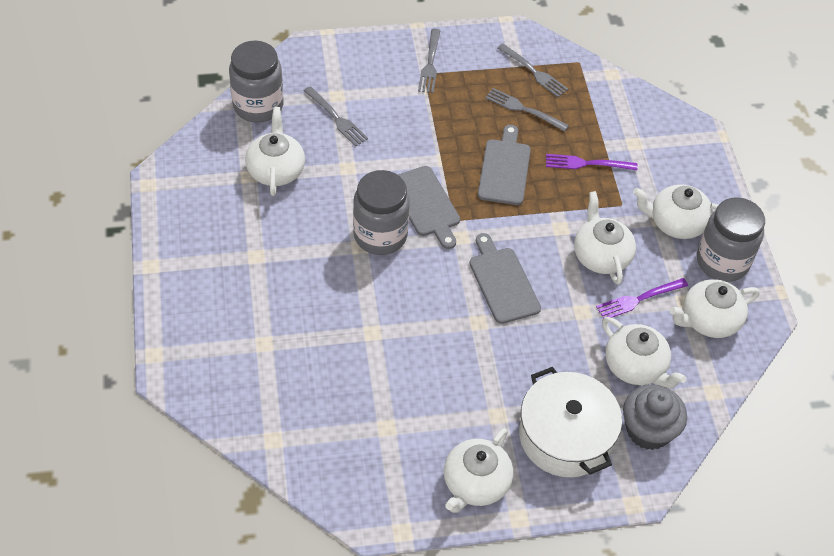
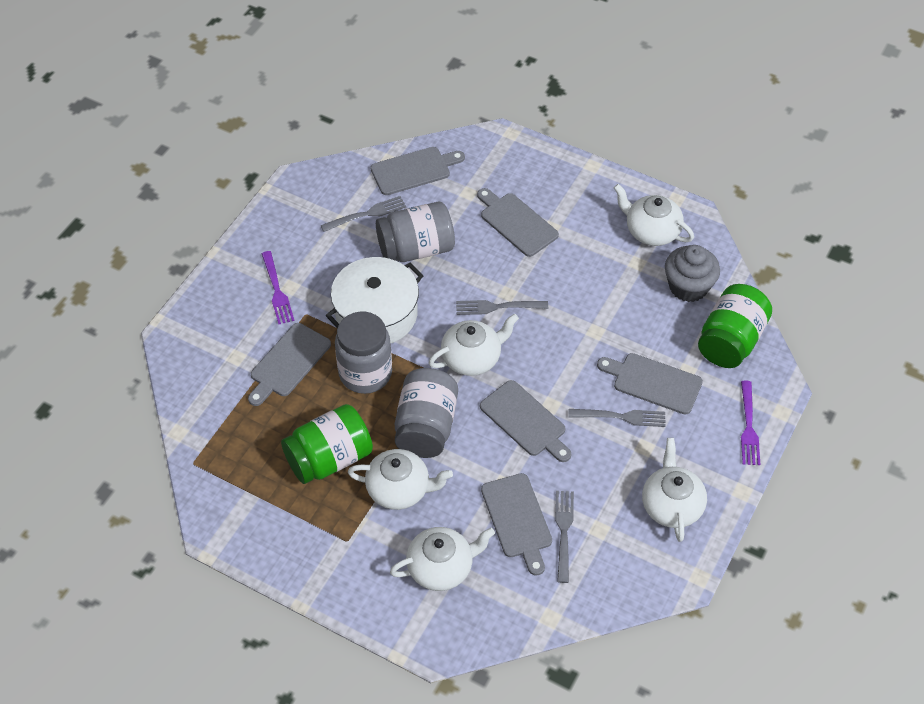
green jar: none = 0 -> [281,404,373,484] [698,284,772,368] = 2
grey cutting board: [398,166,460,249] [469,233,541,324] [478,125,531,205] = 3 -> [248,323,331,406] [370,147,465,195] [477,188,559,257] [480,380,571,462] [481,473,552,576] [597,353,703,415] = 6
white teapot: [245,107,305,196] [444,428,513,513] [574,191,636,285] [602,317,686,389] [633,184,718,239] [670,279,760,338] = 6 -> [348,449,453,510] [390,527,495,591] [429,314,519,376] [614,184,694,246] [642,438,707,542] = 5

